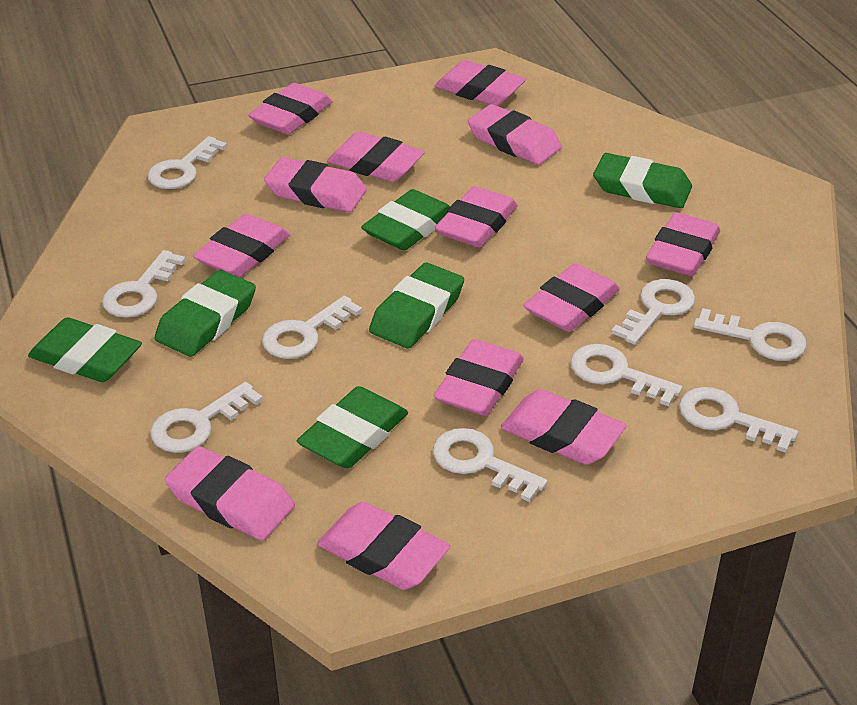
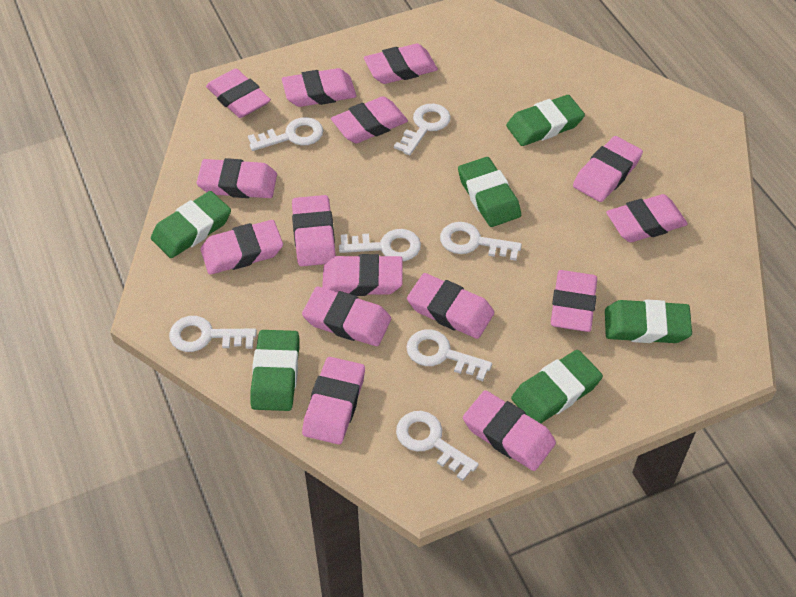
pink eraser: [165,446,295,541] [193,214,290,277] [248,83,333,134] [264,157,367,212] [317,502,450,590] [327,132,425,182] [434,339,524,416] [435,60,526,106] [435,186,518,247] [468,104,562,165] [501,389,627,465] [523,263,620,332] [646,212,720,276] = 13 -> [197,158,277,198] [200,220,283,275] [206,68,271,118] [282,68,357,107] [292,195,336,266] [302,287,391,346] [302,357,365,445] [322,254,403,296] [331,96,408,143] [364,44,438,84] [407,273,494,339] [463,390,556,471] [551,270,597,332] [573,136,643,202] [606,194,688,242] = 15
white key: [102,250,186,318] [148,136,227,189] [150,382,263,453] [262,296,362,359] [433,428,548,502] [571,344,682,406] [611,279,695,345] [679,387,798,453] [694,308,807,361] = 9 -> [169,316,257,352] [248,117,323,151] [339,229,421,261] [394,104,451,155] [396,411,479,481] [406,329,492,381] [440,222,522,261] = 7

